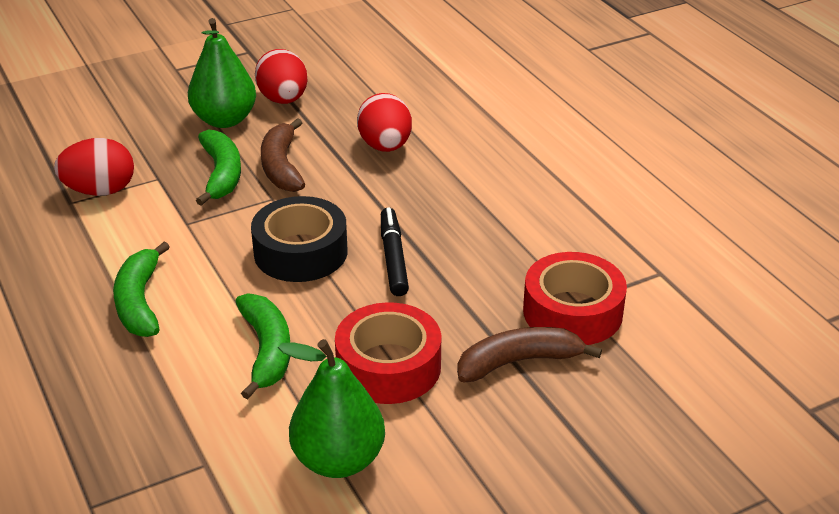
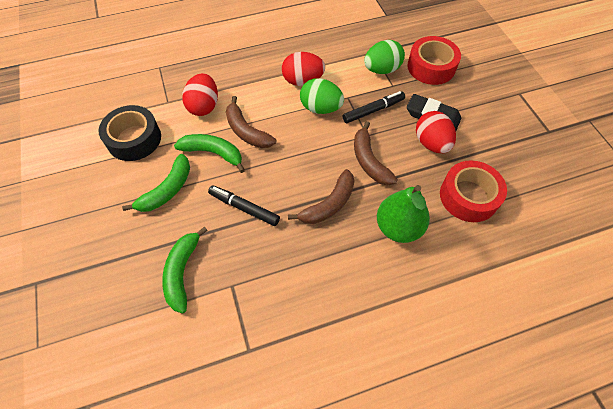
black eraser: none = 0 -> [407,94,461,130] = 1
black marker: [381,207,409,296] = 1 -> [208,185,280,226] [343,91,405,123] = 2
brown banana: [261,118,305,192] [457,327,602,382] = 2 -> [226,96,276,148] [288,169,354,224] [354,121,398,185] = 3
green egg: none = 0 -> [300,78,344,114] [364,40,405,74] = 2
green pear: [188,18,256,128] [278,339,385,478] = 2 -> [377,185,430,243] = 1

